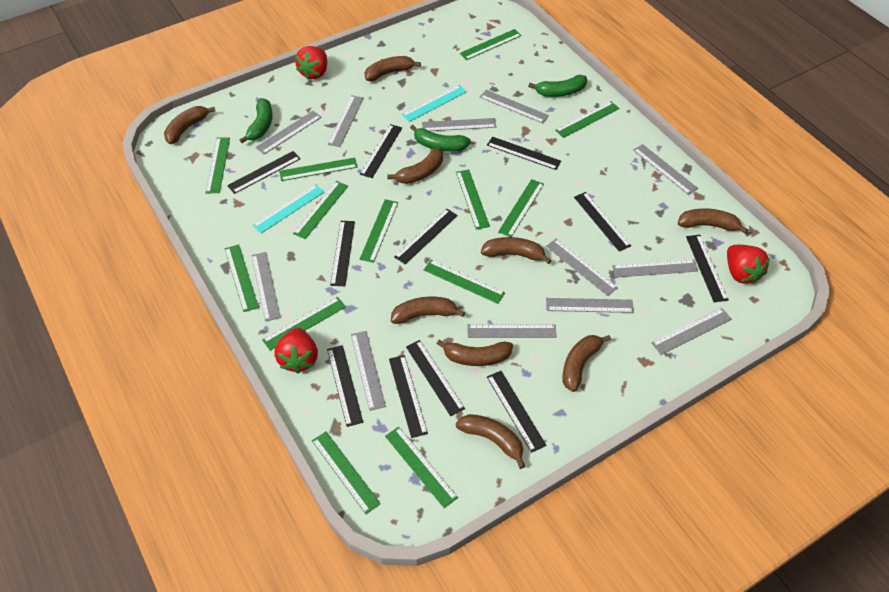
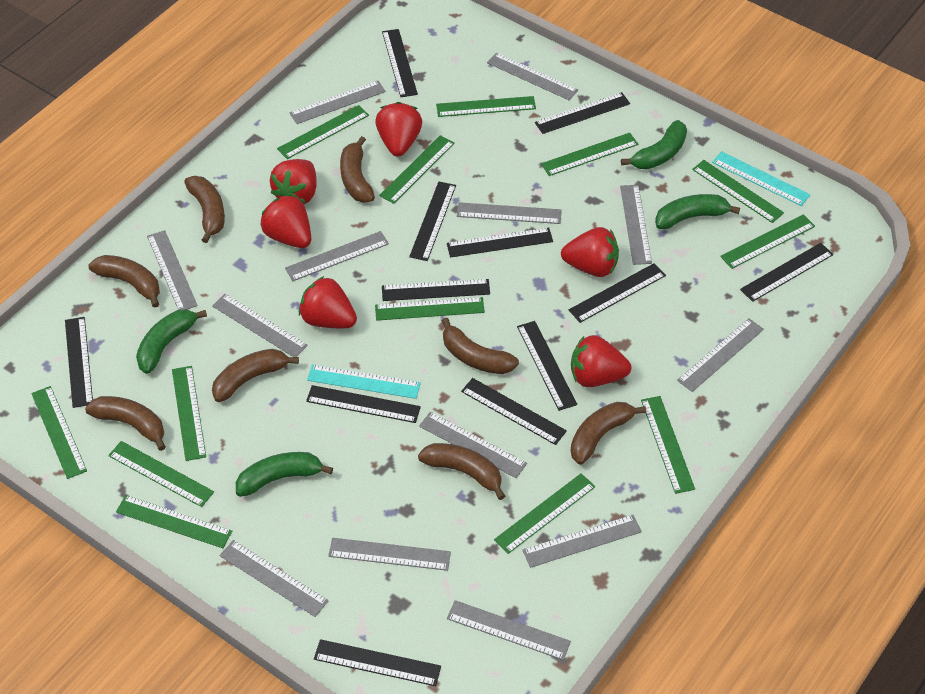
black ruler: [227,151,301,194] [327,345,363,427] [330,221,355,286] [360,124,402,178] [389,355,428,438] [394,208,458,264] [406,340,465,416] [487,137,561,170] [487,371,547,453] [574,192,631,251] [686,235,729,302] = 11 -> [65,317,93,408] [306,385,421,423] [314,639,441,686] [382,29,418,97] [382,279,490,301] [409,182,456,261] [447,227,553,258] [461,378,567,445] [517,321,577,411] [535,92,630,134] [569,263,666,323] [740,243,833,302] = 12
brown banana: [164,106,216,144] [365,56,421,81] [387,148,443,184] [391,297,465,324] [436,340,513,366] [456,414,525,469] [481,237,552,264] [562,335,611,392] [678,208,748,234] = 9 -> [85,396,166,451] [88,255,160,308] [184,176,225,243] [212,349,299,402] [340,136,375,203] [418,443,505,500] [442,317,519,374] [571,402,646,465] = 8
green banana: [240,98,273,143] [410,125,471,152] [528,75,587,97] = 3 -> [136,309,207,374] [236,452,333,497] [621,120,687,170] [655,194,740,229] = 4
grey ruler: [251,252,281,322] [256,111,321,154] [328,95,364,147] [351,331,386,411] [422,118,496,131] [467,324,557,338] [480,90,549,123] [546,239,618,296] [546,298,634,313] [612,259,698,278] [633,144,698,195] [651,308,732,355] = 12 -> [147,230,198,310] [212,294,308,357] [220,540,328,617] [285,231,389,281] [289,80,386,124] [328,538,451,571] [419,412,527,478] [447,600,571,660] [457,202,562,224] [487,53,578,100] [522,515,642,568] [620,185,652,265] [677,318,764,392] = 13
red strawberry: [275,328,318,374] [295,46,327,79] [727,245,770,284] = 3 -> [260,194,311,248] [270,159,317,204] [299,276,357,328] [375,102,422,157] [561,227,619,277] [571,335,631,387] = 6

